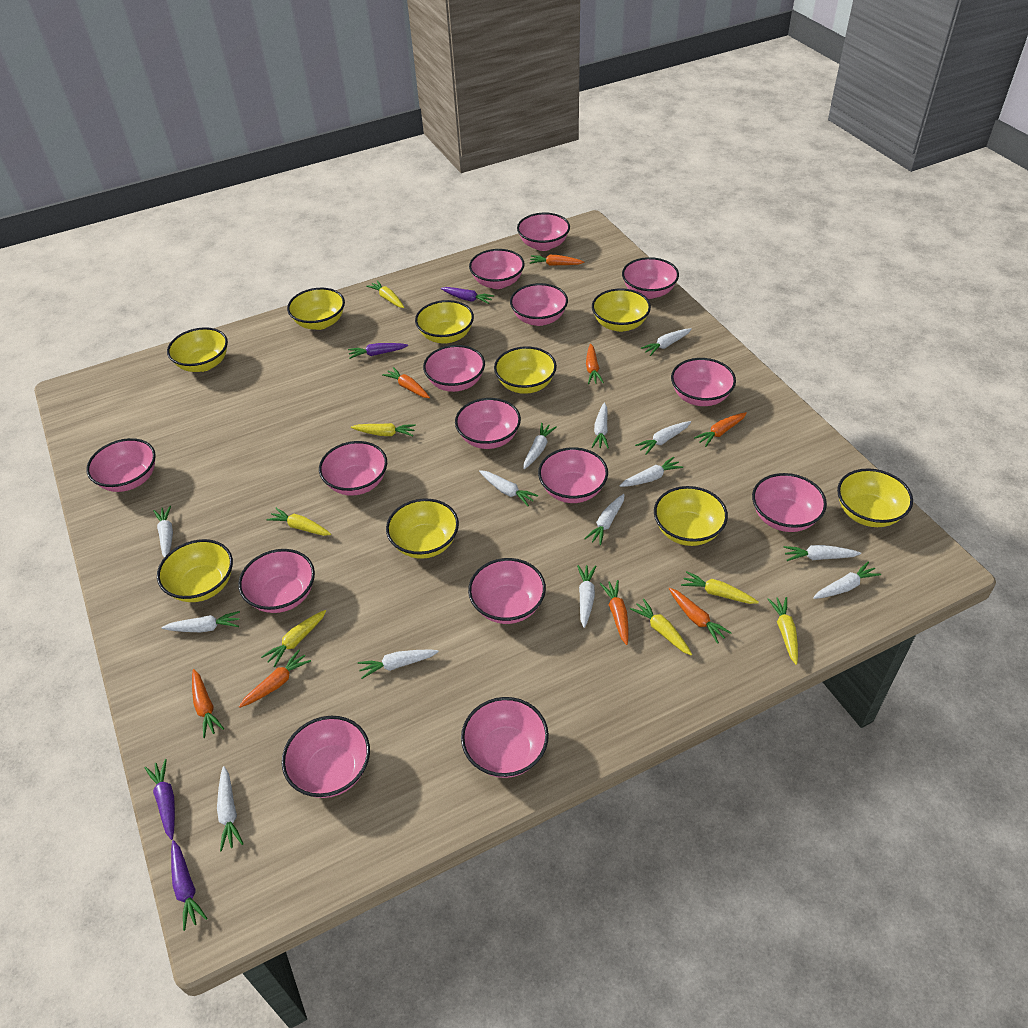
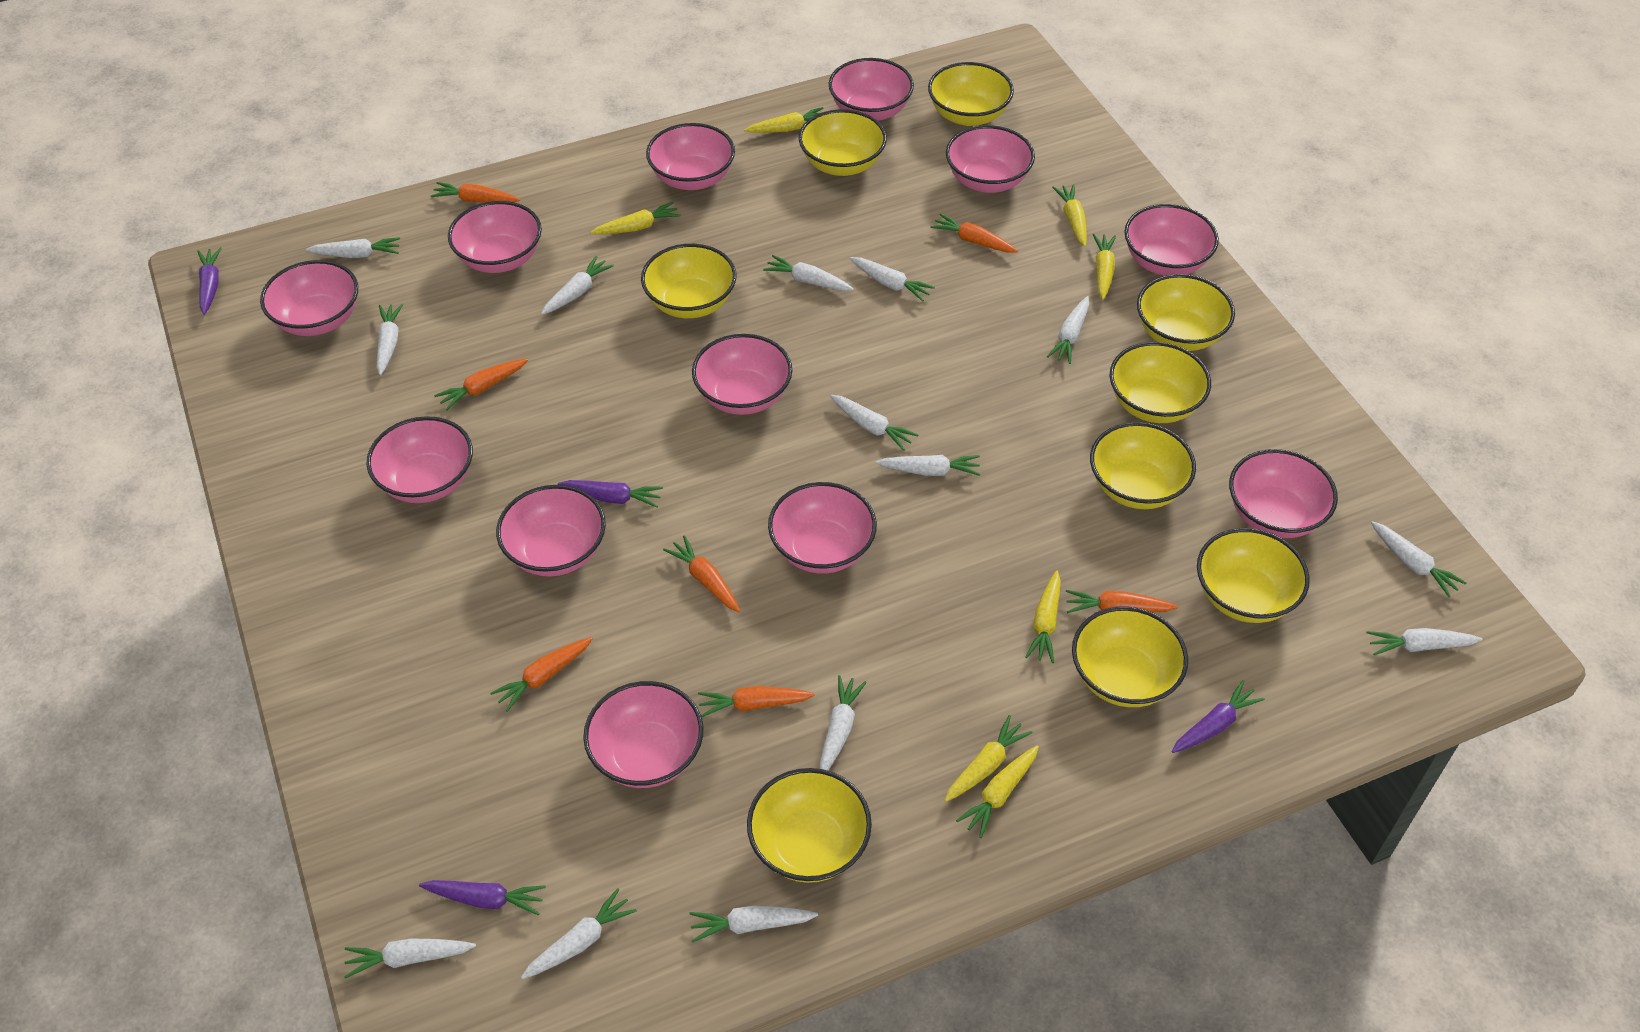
orange carrot: [192,669,224,738] [239,650,311,708] [382,367,430,398] [530,255,584,266] [586,344,604,384] [600,580,628,645] [669,588,732,644] [694,412,747,447] = 8 -> [431,182,520,202] [434,359,528,411] [490,637,593,712] [663,535,740,612] [698,686,815,717] [930,214,1018,252] [1066,590,1178,613] = 7
pink bowl: [86,438,156,492] [238,549,315,613] [282,716,370,798] [319,441,387,496] [423,345,485,392] [455,398,521,449] [461,697,549,778] [468,558,546,624] [469,249,525,289] [510,283,568,326] [517,213,570,251] [538,447,608,503] [622,257,679,299] [671,358,736,406] [752,473,827,532] = 15 -> [260,260,358,336] [367,416,473,503] [448,201,542,273] [496,485,606,577] [583,681,704,788] [646,123,735,190] [692,334,792,415] [768,482,877,574] [829,58,914,121] [946,125,1035,193] [1124,204,1219,276] [1229,449,1338,538] = 12

